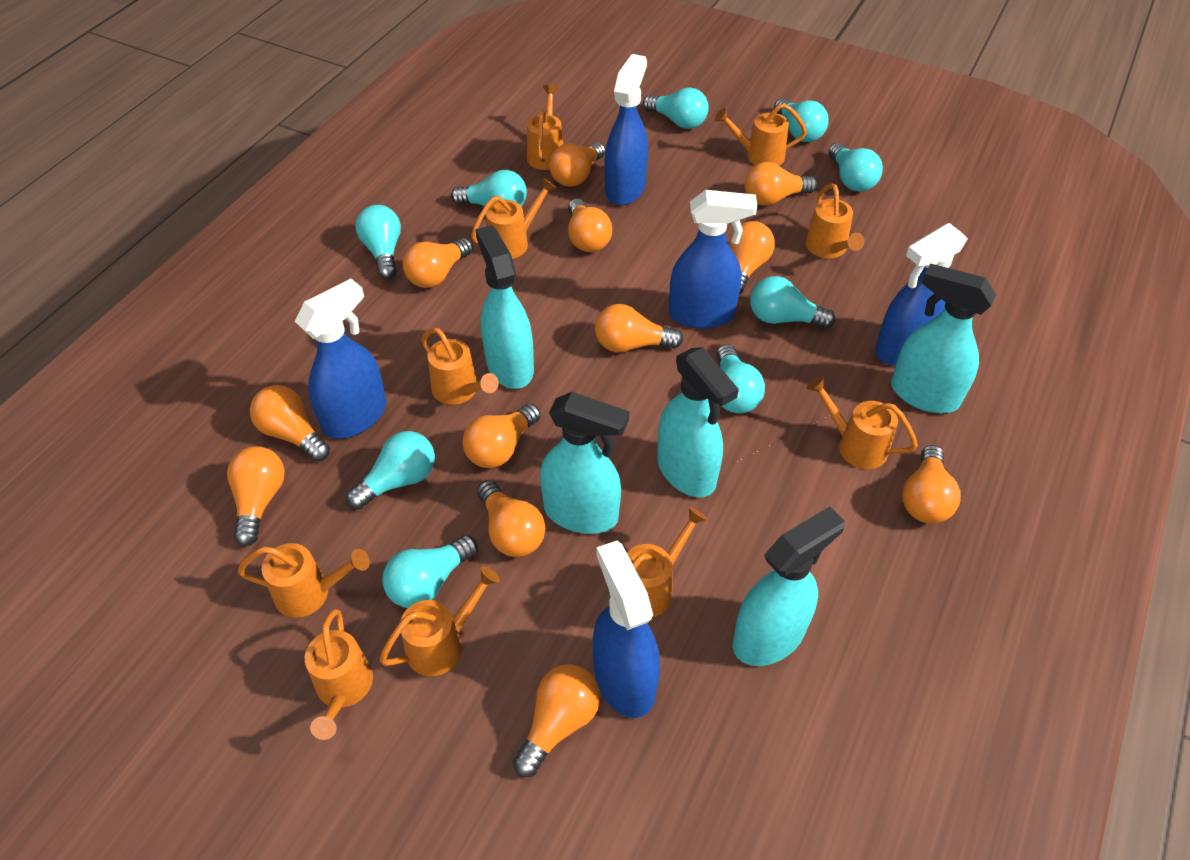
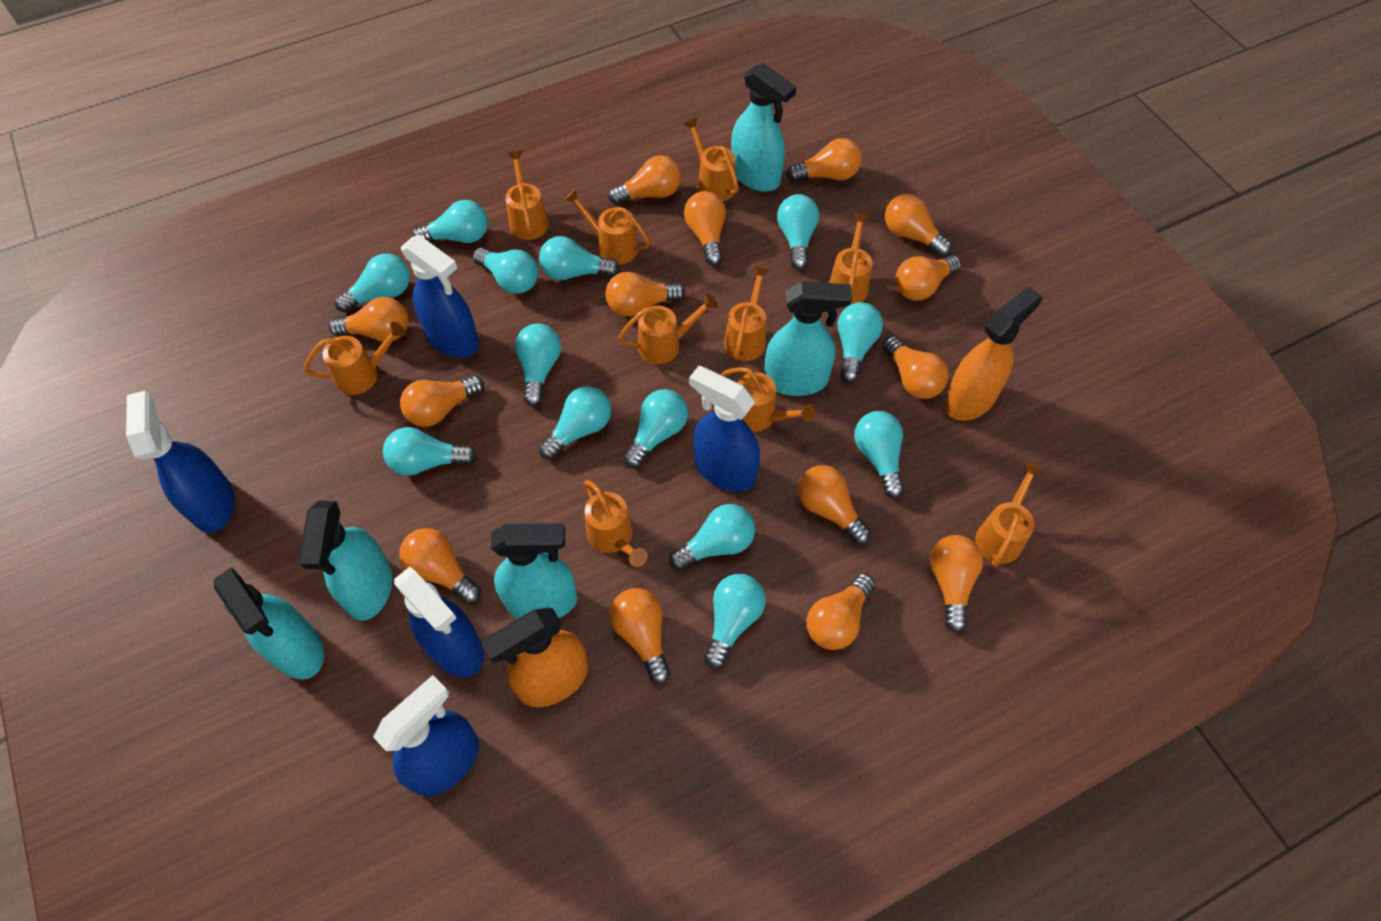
orange light bulb: [227,446,285,546] [250,385,330,462] [403,238,473,288] [462,403,541,468] [477,480,545,557] [513,664,600,777] [549,142,605,186] [568,199,612,252] [595,304,683,353] [729,221,775,295] [745,162,817,206] [902,445,961,524] = 12 -> [329,297,409,342] [399,528,481,604] [400,376,484,427] [605,272,685,317] [608,155,681,205] [610,588,671,684] [684,191,726,266] [786,138,862,182] [798,465,871,544] [806,573,875,650] [882,336,949,399] [885,194,952,257] [895,255,961,301] [930,535,983,633] = 14
orange spray bottle: none = 0 -> [482,608,588,707] [944,286,1042,421] = 2
turquoise light bulb: [346,431,435,509] [355,205,401,279] [382,535,477,608] [451,170,527,206] [643,87,709,129] [716,344,765,413] [750,276,835,329] [774,98,829,142] [828,143,883,192] = 9 -> [334,254,410,312] [383,427,477,476] [412,200,488,243] [473,248,538,294] [515,324,561,407] [539,236,620,280] [539,386,611,460] [624,389,688,468] [669,504,755,570] [705,574,766,668] [777,194,819,270] [837,302,883,383] [854,411,904,498] = 13

